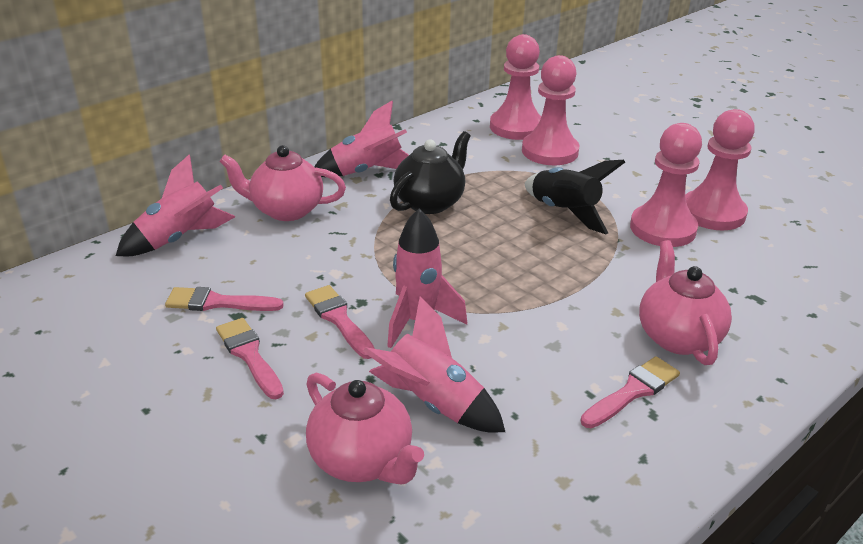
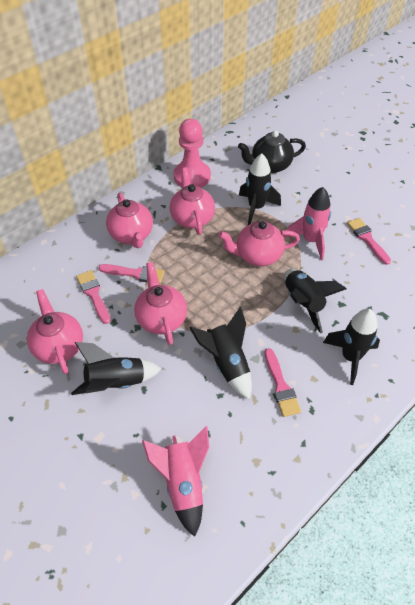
black rocket: [525,160,625,234] = 1 -> [71,342,161,395] [190,307,252,400] [239,153,281,225] [284,269,346,333] [323,309,380,385] = 5
pink pawn: [490,34,541,140] [522,55,580,165] [630,123,702,247] [685,109,755,230] = 4 -> [173,119,211,188] = 1
pink rocket: [116,154,235,256] [314,101,409,177] [363,297,505,432] [387,209,467,348] = 4 -> [142,426,209,537] [285,187,331,260] = 2
pink teapot: [219,145,346,221] [306,373,424,485] [639,240,732,365] = 3 -> [27,289,83,374] [106,193,153,248] [134,262,187,345] [170,167,215,235] [218,221,300,266] = 5

